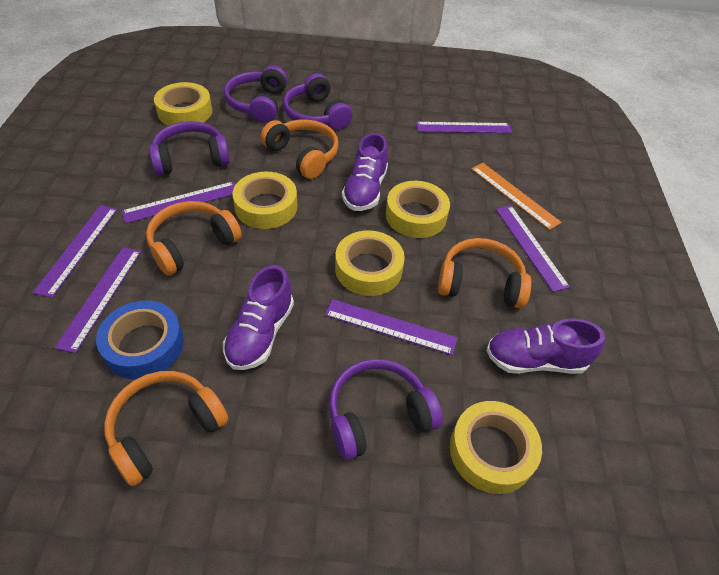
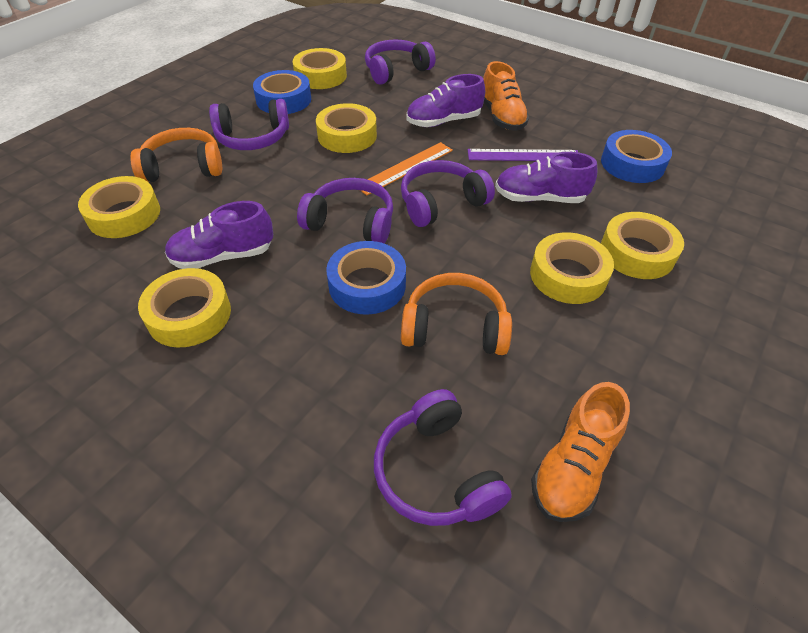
blue tape: [96,300,184,379] = 1 -> [253,70,311,114] [326,241,406,314] [601,130,672,183] = 3
orange headphones: [104,371,229,486] [146,201,242,276] [261,119,339,179] [438,238,532,309] = 4 -> [130,128,222,182] [401,273,512,355] = 2
orange shoe: none = 0 -> [483,61,530,131] [531,382,630,522] = 2
purple headphones: [149,121,230,175] [224,65,288,123] [283,73,352,130] [329,359,443,460] = 4 -> [209,99,289,150] [297,178,393,243] [365,40,436,85] [374,389,512,526] [401,160,495,227] = 5
purple ruler: [32,205,118,298] [54,247,141,353] [122,181,235,223] [325,299,457,355] [416,122,512,133] [496,206,570,292] = 6 -> [468,149,578,161] = 1
yellow tape: [154,82,212,126] [232,172,297,229] [335,230,405,296] [386,181,450,238] [450,401,542,494] = 5 -> [78,176,160,238] [138,268,231,347] [293,48,347,89] [316,103,377,153] [530,232,614,304] [601,212,684,279] = 6

